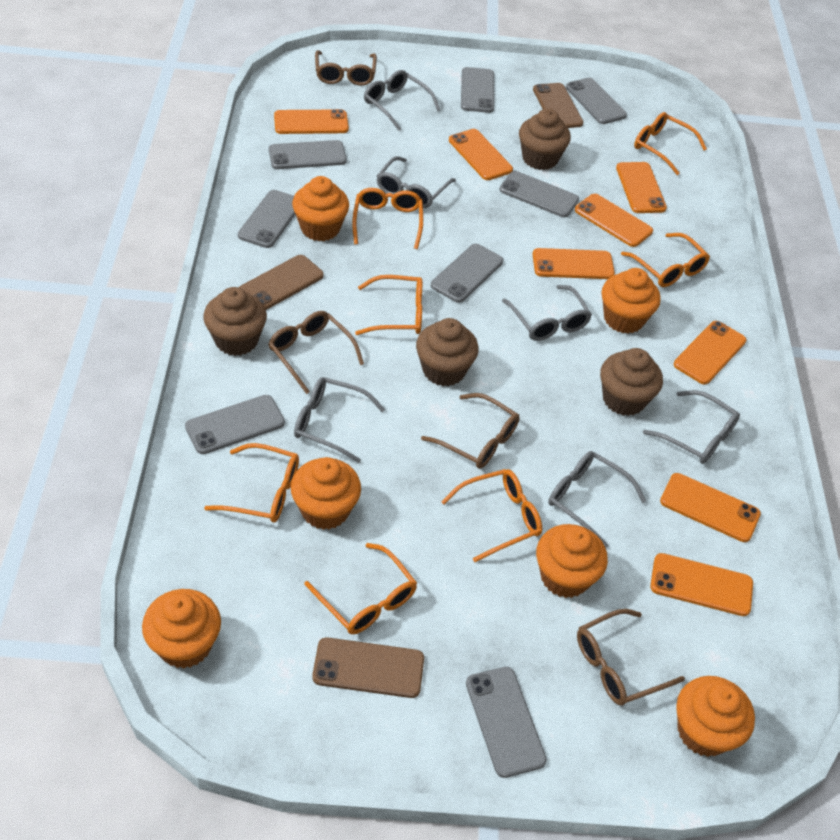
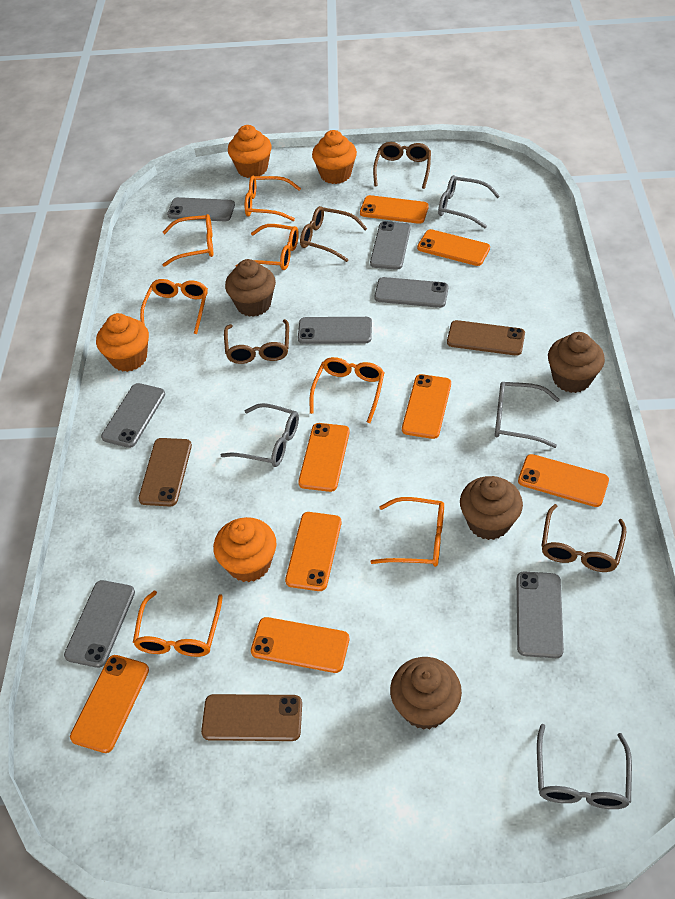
grey glasses: [294,377,385,463] [364,70,440,131] [377,156,456,208] [502,285,592,341] [548,451,646,548] [643,390,740,464] = 6 -> [221,403,299,467] [438,175,500,228] [495,382,560,448] [537,724,632,809] = 4
grey phone: [185,395,285,454] [238,190,296,248] [269,140,347,169] [431,244,503,303] [461,67,494,113] [466,667,547,778] [499,171,579,217] [566,78,627,124] = 8 -> [64,580,135,668] [101,383,165,448] [167,197,235,221] [298,317,372,344] [370,221,411,270] [374,277,448,308] [517,572,564,658] = 7
orange cupcake: [142,589,221,669] [291,457,361,530] [292,176,349,241] [536,524,608,598] [601,268,661,334] [676,676,755,757] = 6 -> [96,313,149,372] [213,517,277,582] [228,125,272,178] [312,130,357,184] = 4

